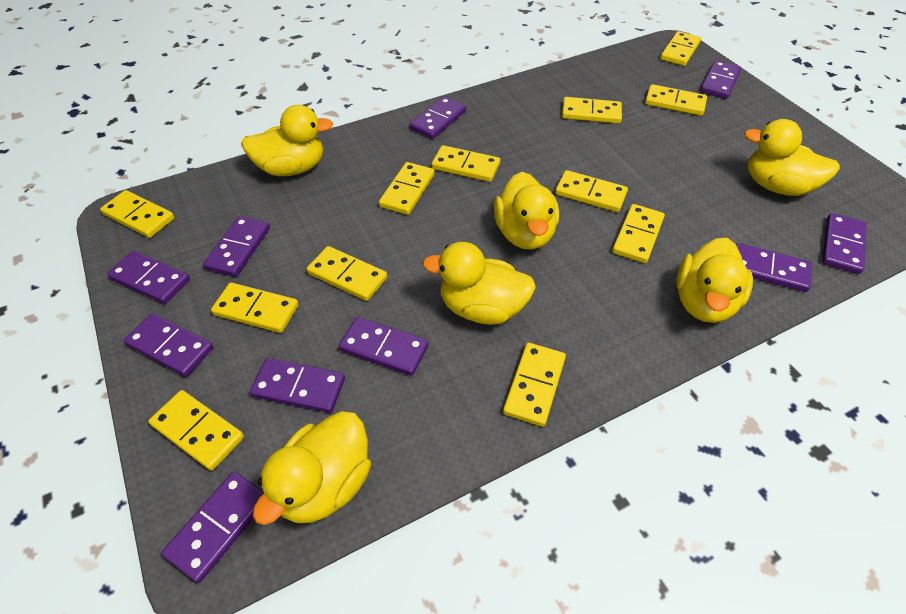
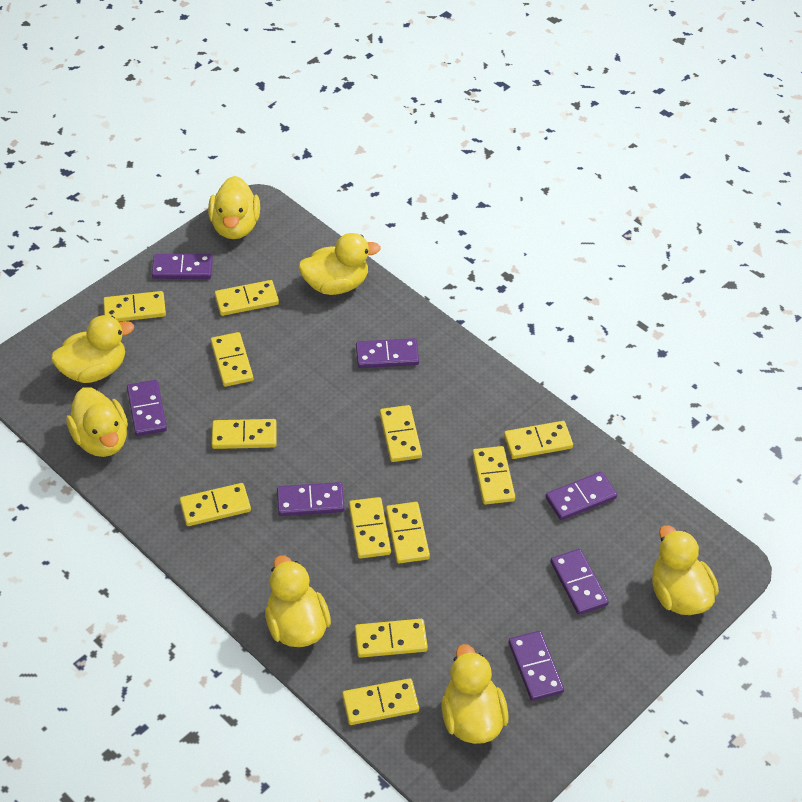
purple domino: [107,251,190,304] [124,313,213,377] [161,472,264,583] [203,216,270,277] [250,358,345,413] [339,317,428,376] [410,96,466,139] [700,60,741,99] [736,243,812,292] [822,213,867,274] = 10 -> [127,380,167,436] [152,254,213,279] [277,482,345,516] [356,338,419,368] [509,631,564,701] [546,472,617,520] [550,549,609,615] = 7
yellow duck: [241,105,333,176] [253,411,371,525] [422,242,536,325] [494,172,559,250] [676,238,753,323] [744,119,840,196] = 6 -> [51,315,134,383] [66,387,128,457] [208,176,260,239] [265,555,331,647] [298,233,381,295] [441,644,508,744] [652,525,719,615] = 7

